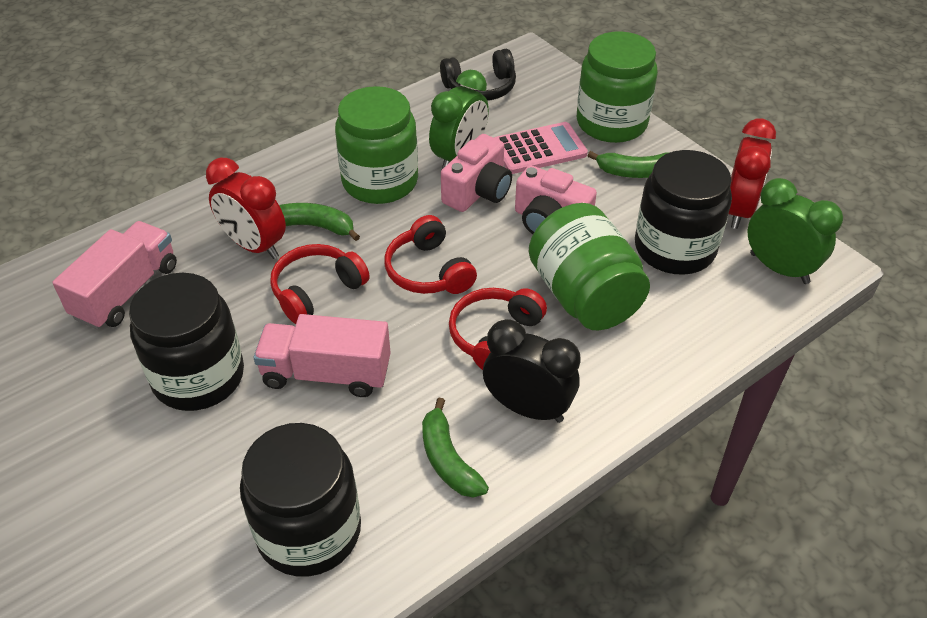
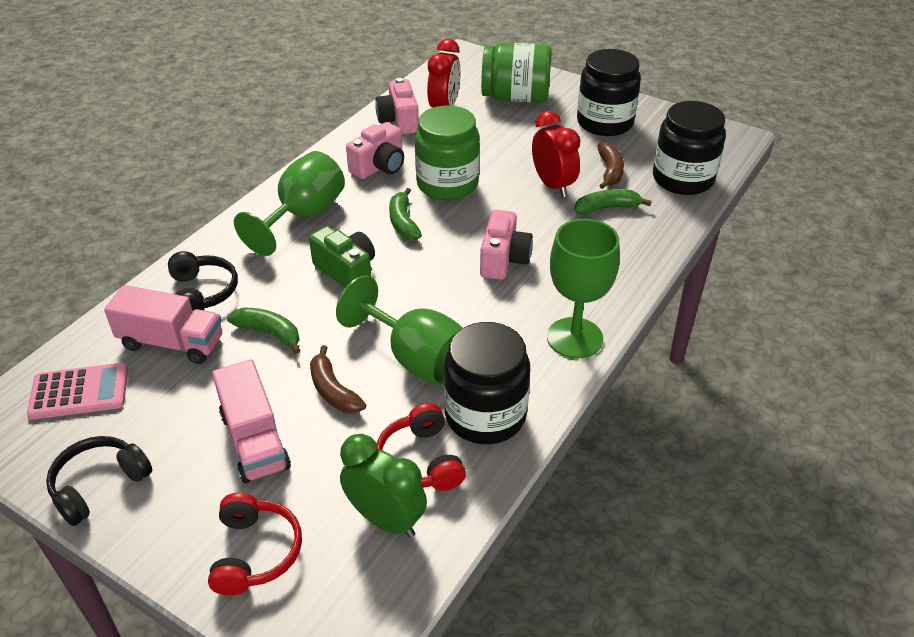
black clock: [483,319,581,423] = 1 -> none = 0
black headphones: [440,49,516,101] = 1 -> [46,436,152,526] [168,251,238,311] = 2
brown banana: none = 0 -> [310,345,366,413] [597,142,624,189] = 2
green camera: none = 0 -> [309,226,375,288] = 1
green clock: [429,70,489,169] [748,178,843,284] = 2 -> [340,434,427,538] = 1
green goblet: none = 0 -> [234,151,345,256] [336,276,463,386] [547,219,620,359] = 3
green jar: [335,86,418,204] [529,203,650,330] [577,31,658,143] = 3 -> [415,106,480,200] [481,42,552,103] = 2
pink camera: [441,134,512,212] [515,166,597,234] = 2 -> [346,122,404,179] [375,78,419,135] [480,210,533,280] = 3
red headphones: [270,244,370,324] [384,215,477,294] [449,288,547,370] = 3 -> [208,493,302,596] [376,403,466,491] = 2

